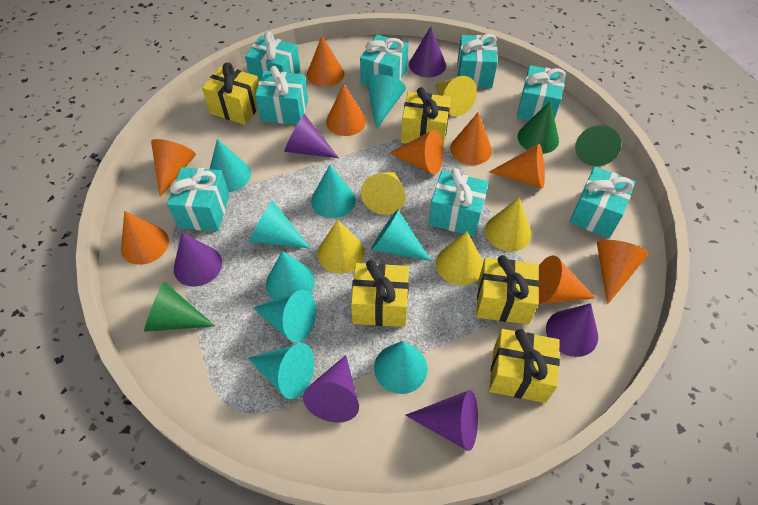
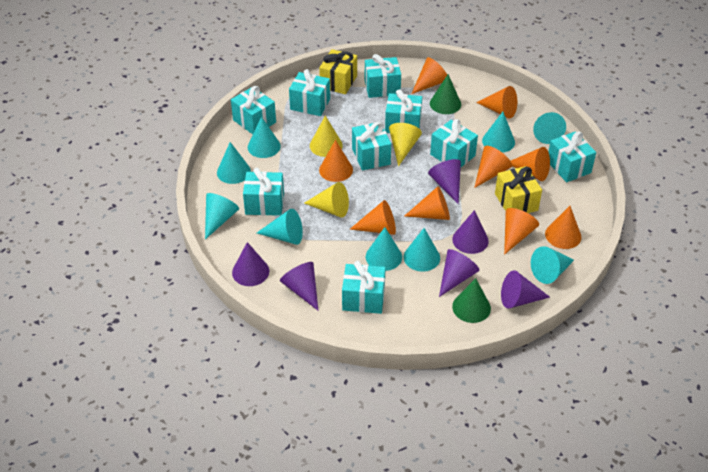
green cone: [144,282,215,332] [518,101,559,154] [575,125,622,166] = 3 -> [430,74,461,114] [452,278,491,323] = 2
turquoise gift: [167,167,230,231] [245,32,301,81] [255,66,308,125] [360,35,409,86] [429,168,489,236] [457,34,498,88] [517,65,566,121] [569,167,635,238] = 8 -> [231,86,276,134] [243,168,284,216] [289,69,330,116] [342,261,386,314] [352,122,391,171] [365,54,401,98] [385,90,422,133] [430,119,478,167] [548,131,596,182] = 9
yellow cone: [317,220,365,274] [361,171,406,215] [435,76,477,116] [436,232,483,285] [485,198,531,251] = 5 -> [304,182,349,218] [310,115,343,157] [389,123,422,166] = 3
yellow gift: [202,62,259,125] [351,260,409,327] [401,87,451,148] [476,255,539,324] [489,329,560,403] = 5 -> [319,49,357,94] [495,166,542,213] = 2

